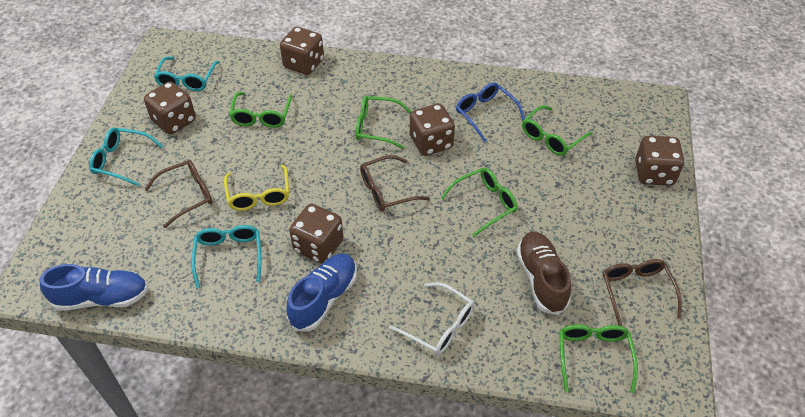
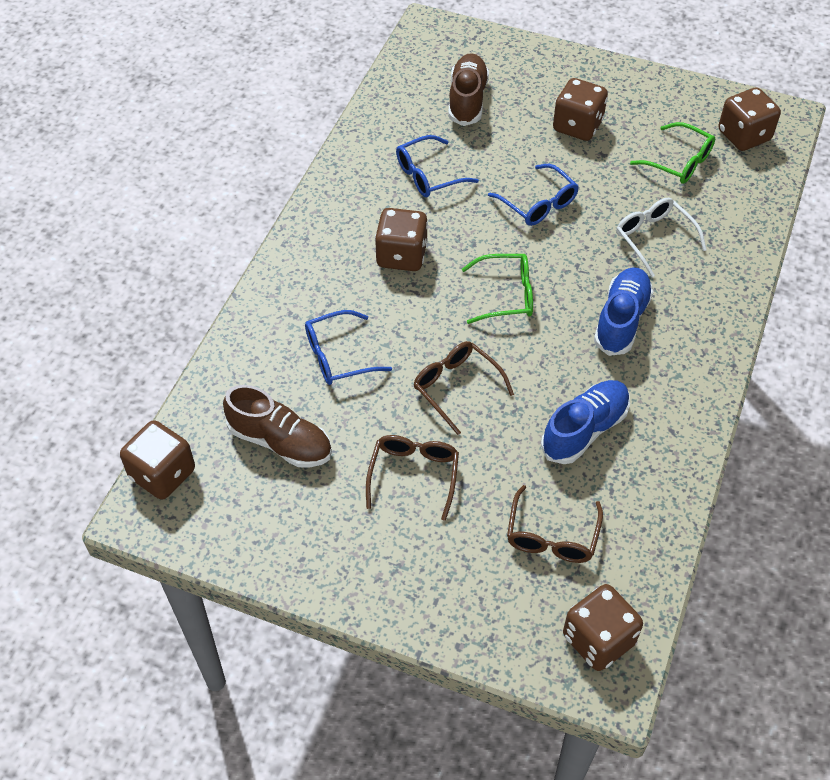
blue glasses: [456,82,525,142] = 1 -> [305,310,392,385] [396,135,479,197] [488,164,579,226] = 3
brown shoe: [517,231,571,315] = 1 -> [223,385,332,467] [448,53,489,126] = 2
green glasses: [229,92,292,128] [355,96,412,149] [441,168,517,237] [522,105,593,156] [559,324,638,393] = 5 -> [462,254,533,324] [630,122,715,184] = 2
turquoise glasses: [89,127,164,186] [154,57,219,91] [191,225,262,289] = 3 -> none = 0
yellow glasses: [224,164,289,211] = 1 -> none = 0

